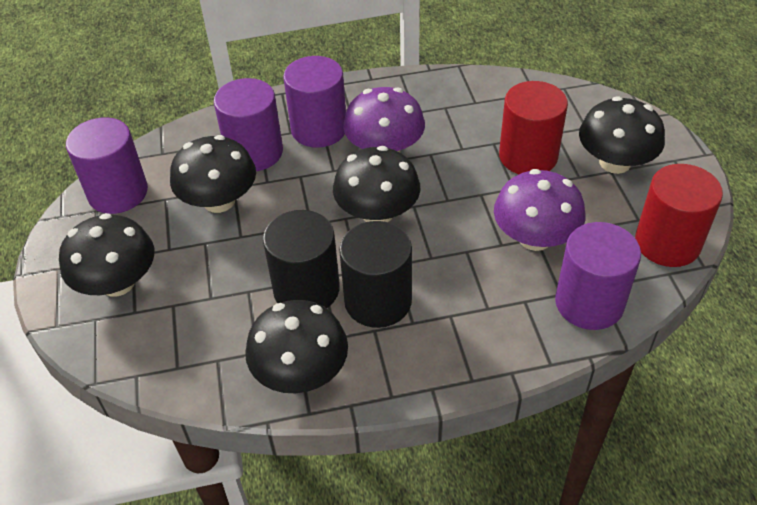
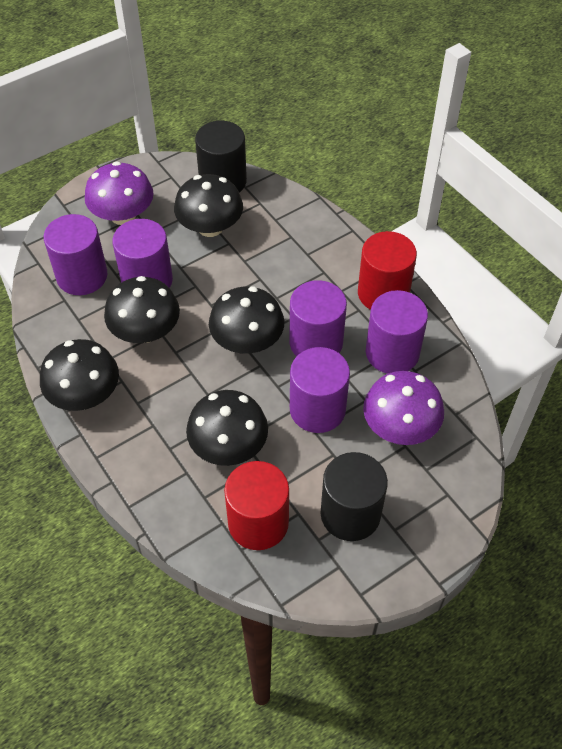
purple cylinder: [66,117,148,214] [214,78,283,171] [283,56,346,148] [555,222,641,330] = 4 -> [44,214,108,295] [112,219,173,288] [289,280,347,356] [290,347,350,433] [366,290,428,374] = 5

